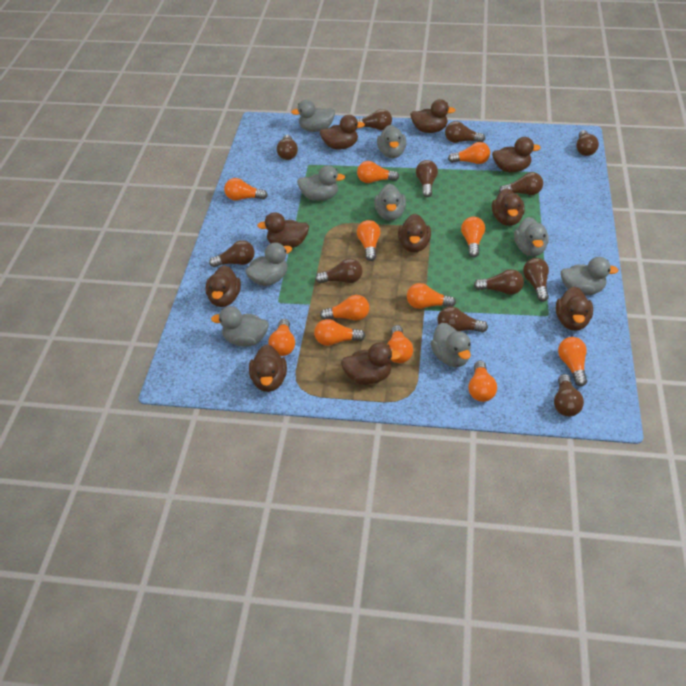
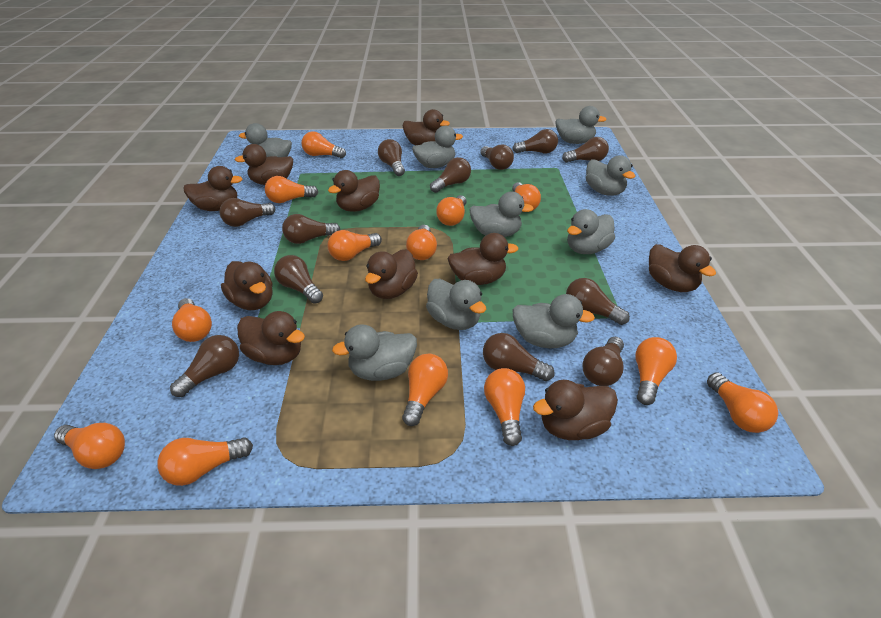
orange light bulb: [224,178,268,201] [268,319,295,356] [314,319,366,346] [320,295,369,321] [357,161,399,183] [357,220,381,261] [387,325,413,363] [407,283,456,309] [448,142,490,164] [461,217,485,258] [468,361,497,402] [558,337,587,386] = 12 -> [54,423,125,469] [157,437,253,486] [172,298,212,342] [265,176,318,203] [302,132,346,158] [327,230,382,261] [402,354,448,426] [406,225,437,260] [436,195,467,226] [484,368,525,446] [512,182,541,211] [635,337,677,405] [707,372,778,433] = 13

